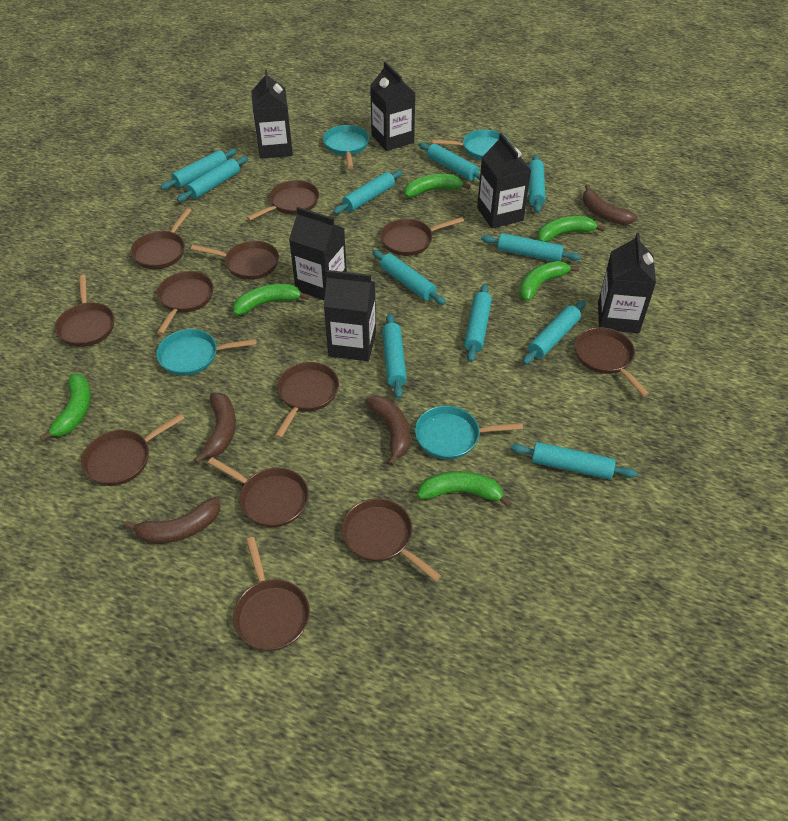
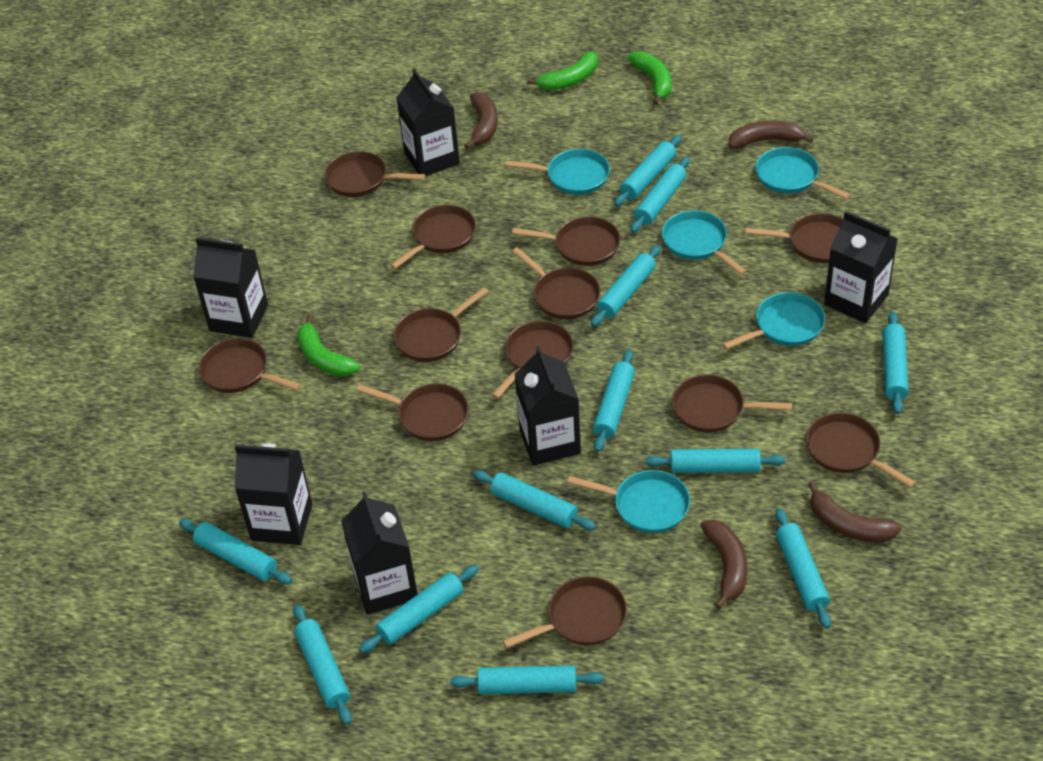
green banana: [39,374,91,441] [233,284,309,316] [404,174,471,198] [417,471,511,507] [519,261,579,301] [537,216,605,242] = 6 -> [297,315,360,376] [527,51,598,90] [628,51,672,105] = 3
turquoise pan: [156,329,257,376] [323,125,369,169] [415,406,523,459] [432,130,510,160] = 4 -> [506,149,610,195] [567,470,690,533] [661,210,747,275] [722,292,825,350] [755,147,851,200] = 5
turquoise rolling pin: [161,149,237,190] [177,156,248,202] [333,170,403,214] [372,250,446,305] [382,313,407,399] [419,142,480,181] [464,284,492,362] [481,233,581,261] [511,442,637,480] [523,300,586,365] [528,155,545,213] = 11 -> [179,519,292,584] [293,605,352,725] [359,565,479,653] [450,665,604,694] [473,470,596,530] [591,245,661,327] [593,349,635,452] [614,135,681,206] [630,157,690,233] [645,449,786,473] [775,508,831,629] [882,312,909,414] = 12

